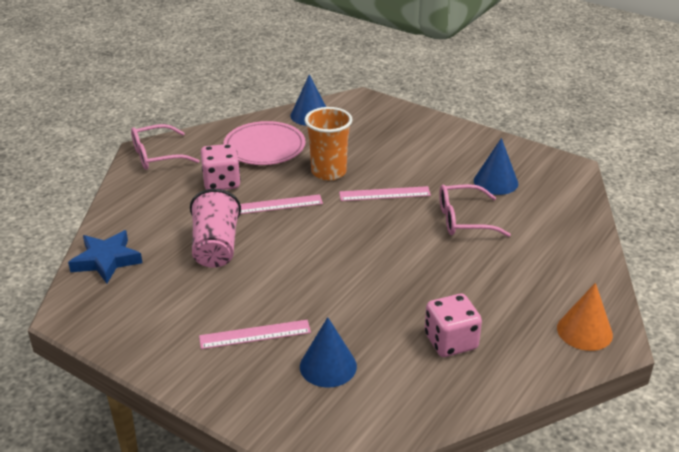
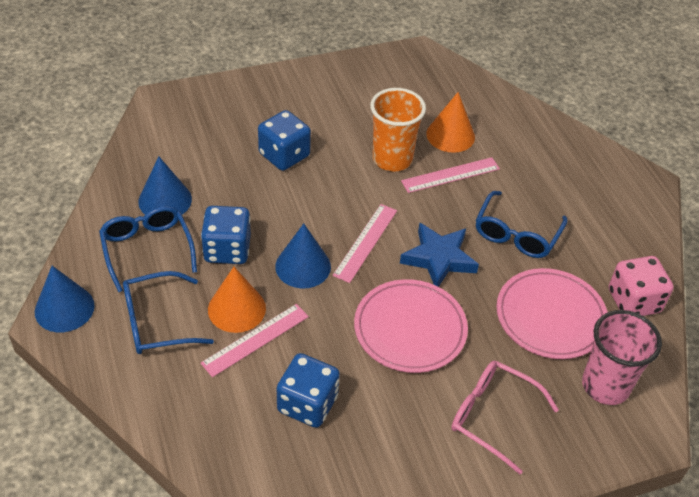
blue dice: none = 0 -> [201,206,251,264] [258,110,311,171] [277,353,340,428] = 3
blue glasses: none = 0 -> [99,206,197,293] [123,271,214,354] [476,191,568,258] = 3
orange cone: [557,283,613,351] = 1 -> [208,267,266,333] [426,92,475,153] = 2
pink dice: [201,144,241,190] [424,294,482,357] = 2 -> [609,256,674,316] = 1
pink glasses: [131,124,200,170] [439,184,511,237] = 2 -> [451,361,559,475] = 1
pink plate: [224,121,305,165] = 1 -> [354,279,468,373] [496,268,607,359] = 2

